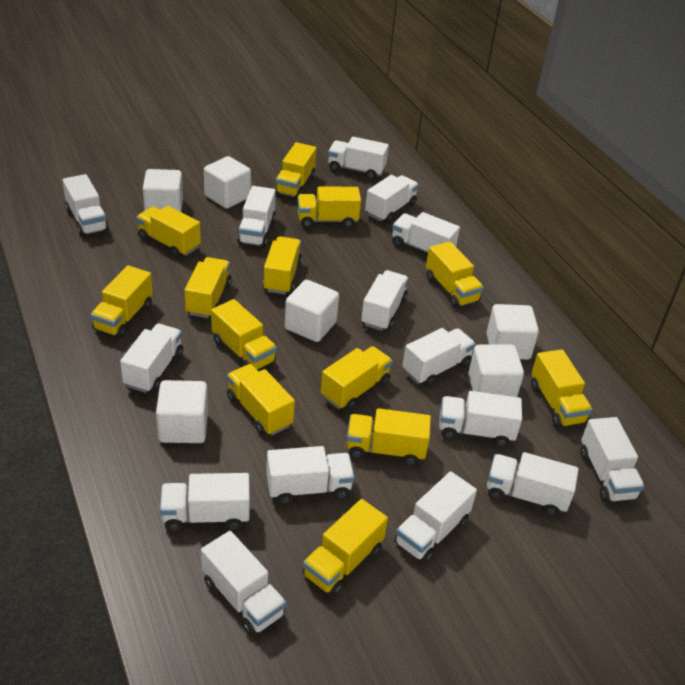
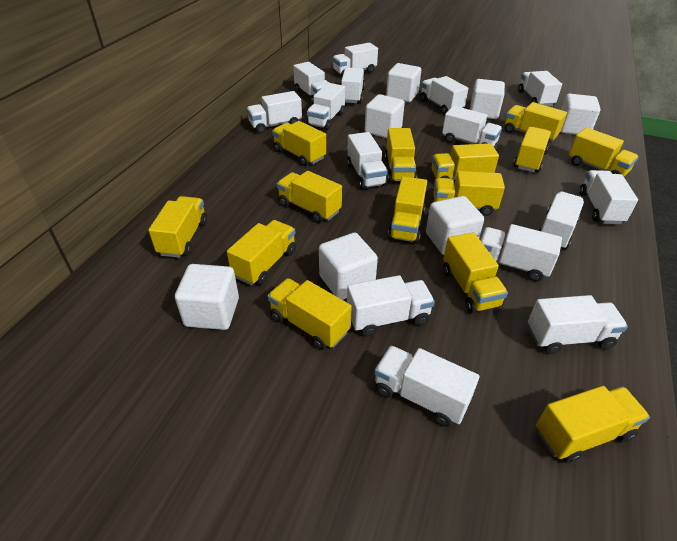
white cube: [143,169,183,212] [156,380,208,443] [204,156,251,209] [285,280,339,342] [468,344,524,397] [486,304,539,360] = 6 -> [175,264,239,330] [319,233,378,300] [365,94,405,138] [386,63,421,102] [426,196,484,255] [470,79,505,119] [561,94,600,135] = 7
yellow truck: [90,265,153,338] [136,206,201,258] [184,257,231,318] [211,299,277,370] [227,364,295,436] [263,236,302,294] [275,142,317,199] [297,186,361,228] [303,499,388,597] [321,346,393,411] [347,408,431,466] [426,241,484,308] [531,349,593,428] = 13 -> [148,196,207,258] [227,220,296,285] [267,278,352,350] [272,121,326,166] [277,171,342,223] [385,128,416,182] [388,176,427,244] [432,143,499,180] [434,171,505,216] [443,232,508,313] [505,102,567,142] [513,127,551,173] [536,386,650,463] [569,127,639,176] = 14

